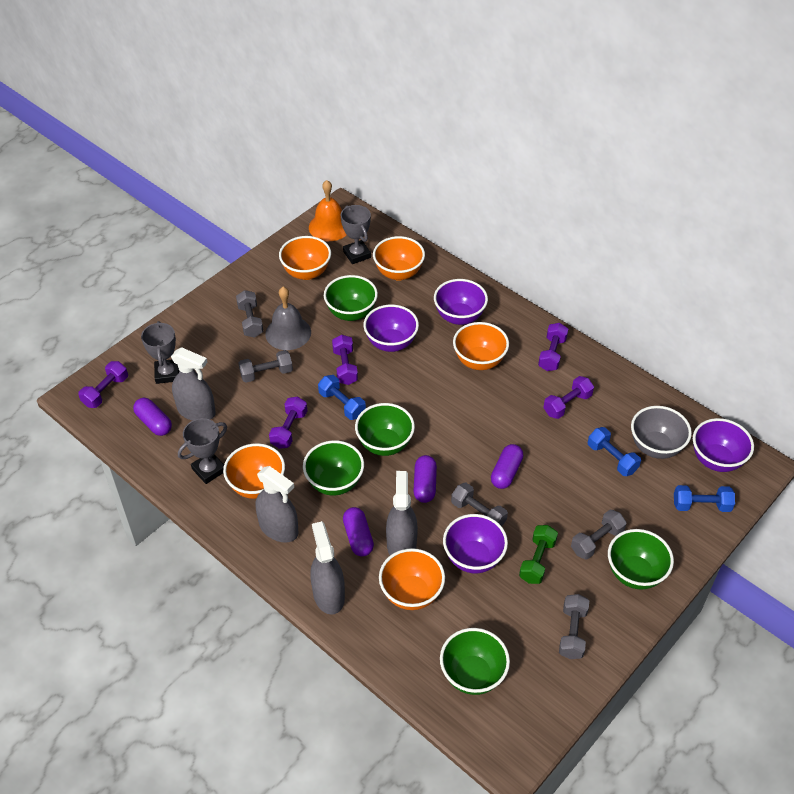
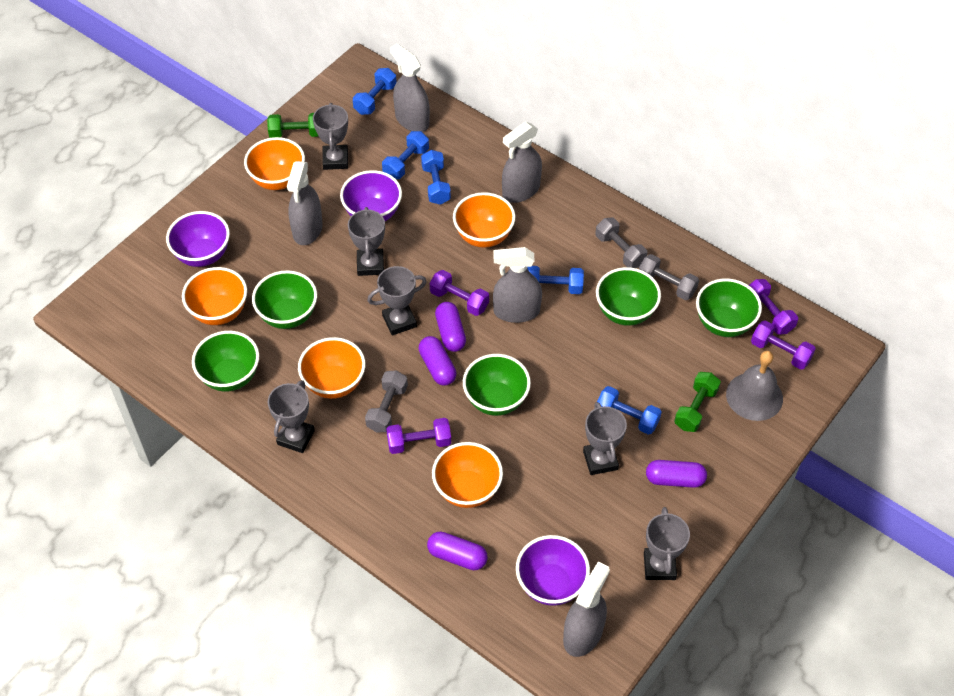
blue dumbbell: [318,375,366,420] [588,427,641,476] [674,485,735,512] = 3 -> [353,68,396,115] [382,131,429,179] [421,150,451,205] [528,266,584,294] [597,386,662,435] = 5
green dumbbell: [519,525,558,584] = 1 -> [267,113,319,138] [674,372,721,432] = 2
grey bowl: [631,406,692,459] = 1 -> none = 0
grey dumbbell: [236,290,263,338] [238,350,293,382] [451,483,508,526] [559,594,589,659] [571,510,627,560] = 5 -> [365,370,408,432] [596,217,647,268] [639,254,699,300] = 3
grey spray bottle: [171,347,216,421] [256,466,299,543] [311,521,345,615] [386,471,418,555] = 4 -> [287,161,322,245] [390,44,430,132] [493,247,542,323] [502,122,542,203] [563,561,610,657] = 5
grey trophy: [141,321,179,384] [178,418,227,484] [341,205,371,264] = 3 -> [268,380,315,453] [313,103,348,170] [348,207,385,276] [367,266,427,335] [583,402,627,475] [644,507,690,580] = 6
orange bell: [309,180,346,241] = 1 -> none = 0
purple bowl: [364,305,419,352] [434,279,488,325] [443,514,508,573] [693,418,754,472] = 4 -> [166,211,230,267] [340,170,402,221] [516,535,590,606] = 3
purple dumbbell: [78,361,128,408] [269,397,307,449] [332,335,358,385] [538,323,568,371] [543,376,594,419] = 5 -> [386,418,451,454] [430,270,489,316] [749,279,798,335] [751,320,816,369] = 4

